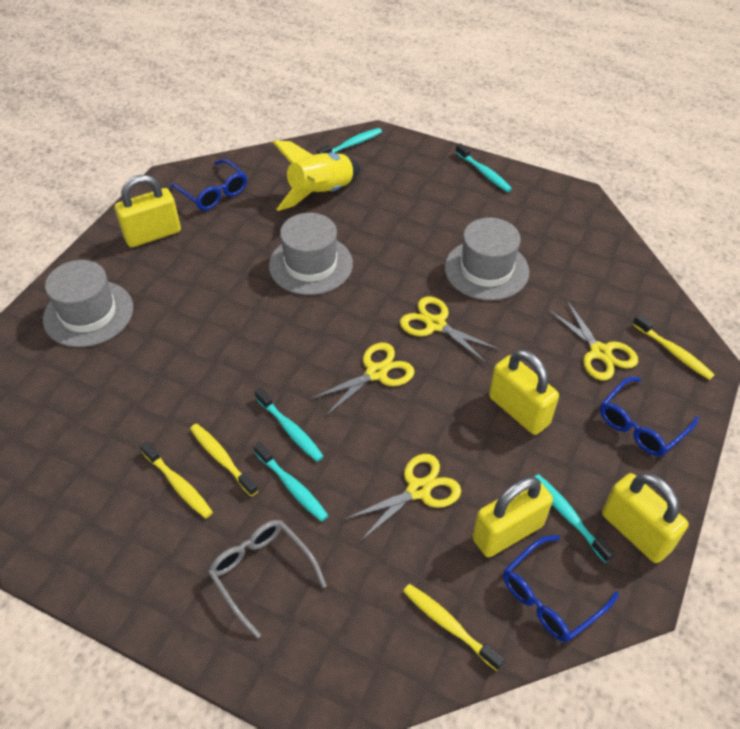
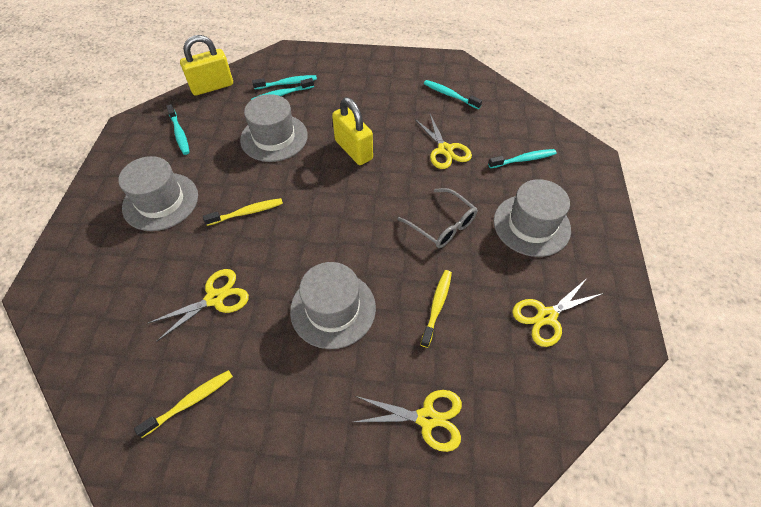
blue glasses: [169,159,247,210] [503,535,619,642] [600,377,699,456] = 3 -> none = 0
grey hat: [43,260,133,347] [269,213,353,295] [445,218,529,300] = 3 -> [118,156,198,231] [240,94,308,162] [290,262,376,349] [494,179,571,257] = 4
yellow padlock: [115,175,181,248] [472,477,553,557] [489,349,559,435] [602,473,689,563] = 4 -> [180,35,233,96] [332,97,373,165] = 2
yellow rocket: [273,140,361,211] = 1 -> none = 0
yellow toothbrush: [140,441,213,518] [190,424,258,497] [403,584,505,671] [632,314,715,380] = 4 -> [134,370,233,438] [203,198,283,226] [420,270,452,348] = 3

